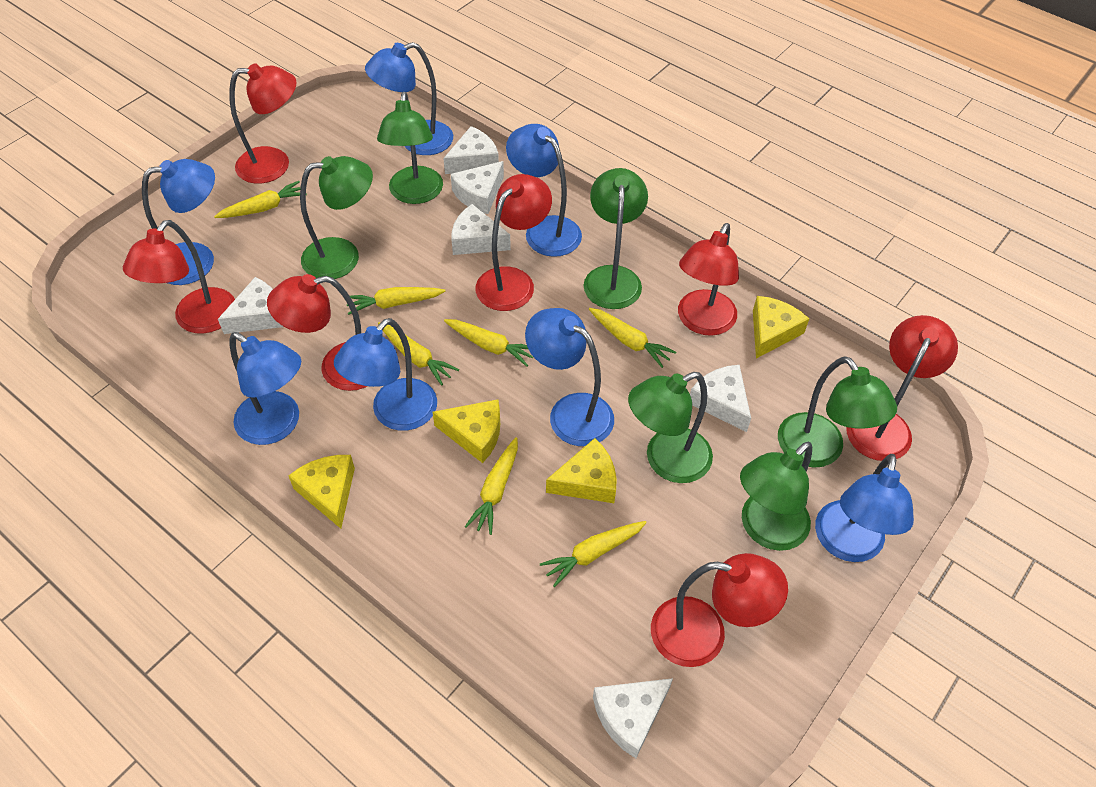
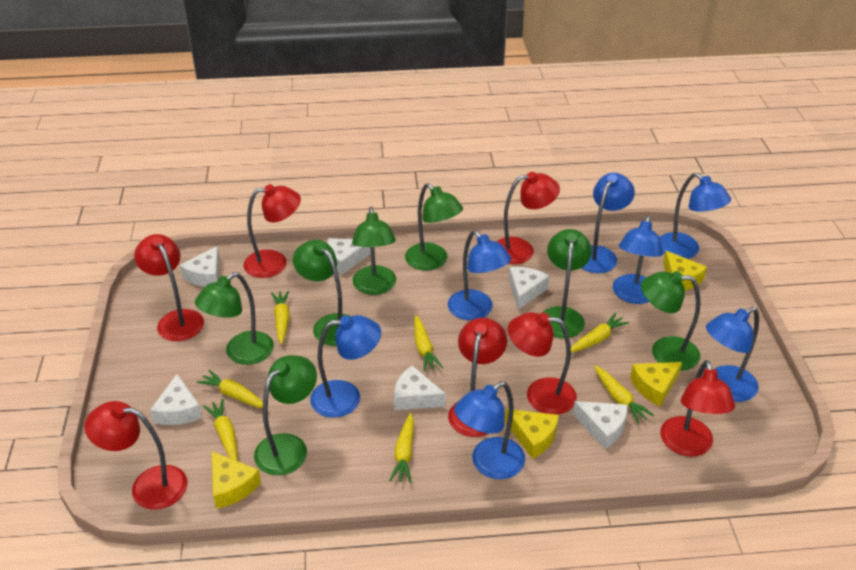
green lamp: [300,156,373,279] [377,92,443,204] [584,168,648,309] [628,372,713,483] [740,442,812,551] [778,357,897,468] = 6 -> [195,272,274,365] [254,355,317,475] [293,240,351,346] [352,207,396,295] [405,183,463,270] [543,229,592,338] [641,271,700,371] = 7

